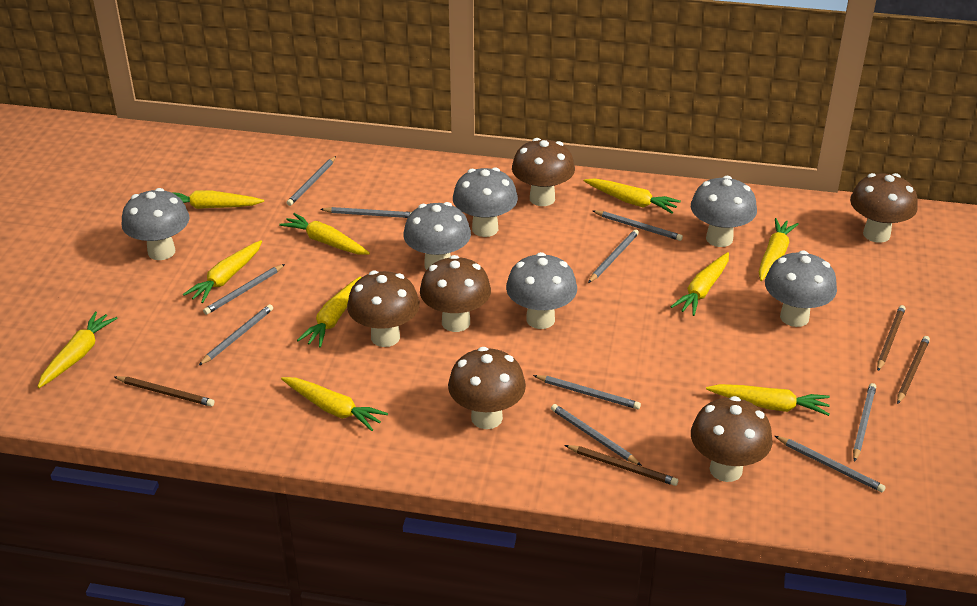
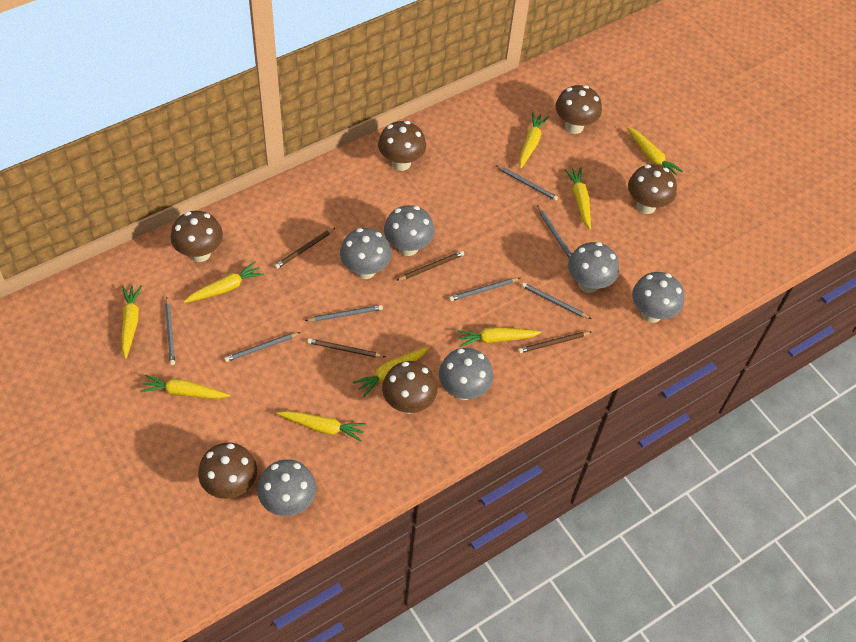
grey pencil: [198,304,273,366] [203,264,285,315] [287,156,336,206] [320,207,412,218] [533,375,641,409] [551,404,642,466] [588,229,639,283] [593,211,683,241] [775,436,886,492] [853,383,876,462] = 10 -> [165,298,175,365] [224,332,301,362] [305,305,383,322] [449,278,520,301] [496,165,558,201] [522,283,591,319] [537,205,572,259] = 7
yellow carrot: [38,312,118,388] [173,190,264,209] [183,240,262,303] [279,213,370,255] [281,377,388,431] [297,276,362,348] [584,178,681,214] [671,252,729,316] [706,384,830,416] [759,218,799,281] = 10 -> [122,285,142,359] [140,374,230,399] [184,261,264,303] [277,411,366,442] [353,347,429,397] [457,327,542,347] [519,112,549,169] [564,167,591,230] [627,127,683,176] = 9

